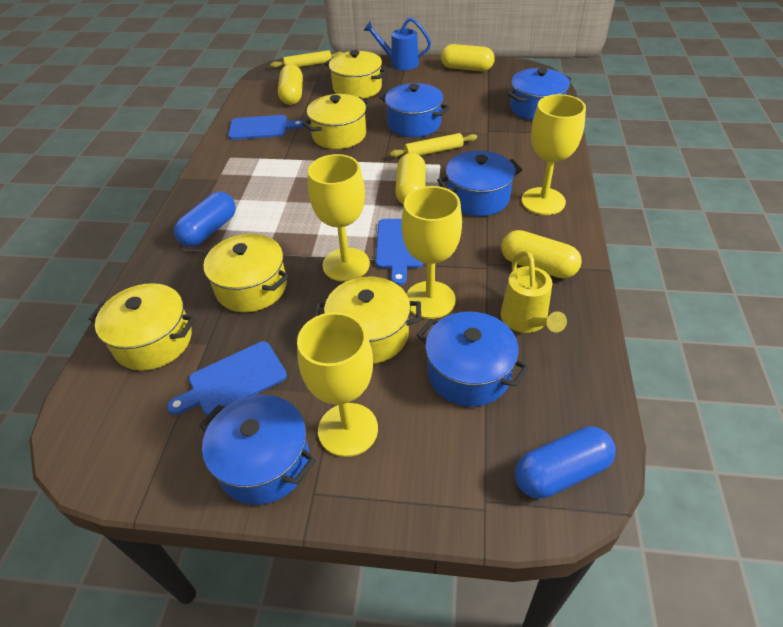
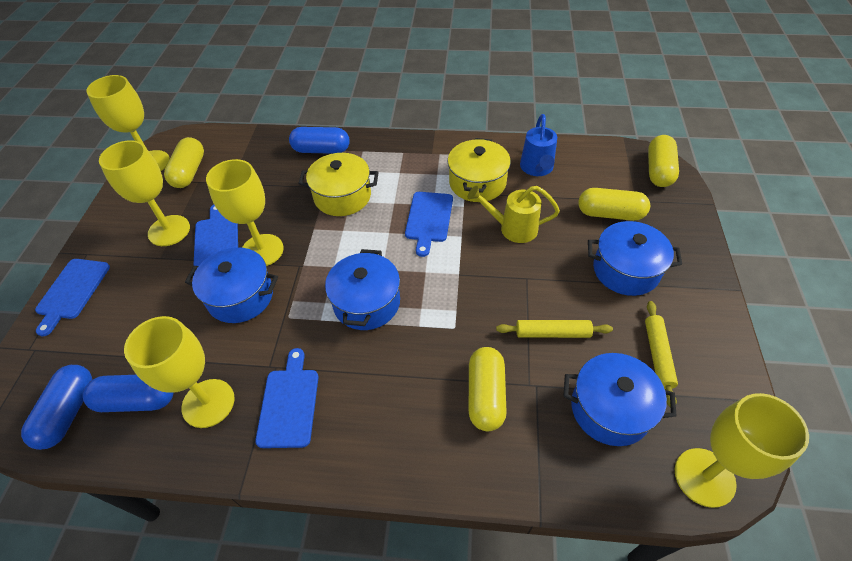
blue capsule: [174,192,236,247] [515,426,616,499] = 2 -> [21,365,92,450] [83,375,174,412] [289,127,350,154] = 3
blue cutting board: [167,341,287,416] [228,115,304,140] [375,219,423,285] = 3 -> [35,259,110,336] [194,205,238,266] [255,348,319,448] [405,192,453,257] = 4
blue pot: [199,395,316,505] [379,83,450,137] [417,311,529,407] [437,151,522,216] [508,68,571,120] = 5 -> [185,247,278,323] [325,249,400,330] [563,353,676,446] [588,221,682,296] = 4
yellow goblet: [297,312,378,457] [308,154,370,282] [401,186,462,319] [522,94,586,215] = 4 -> [86,75,170,171] [99,140,190,246] [124,316,235,428] [206,159,284,266] [675,393,809,508] = 5
yellow pot: [89,283,196,371] [203,234,289,312] [302,94,371,149] [314,277,421,364] [324,50,388,99] = 5 -> [298,153,379,216] [447,138,511,202] = 2

